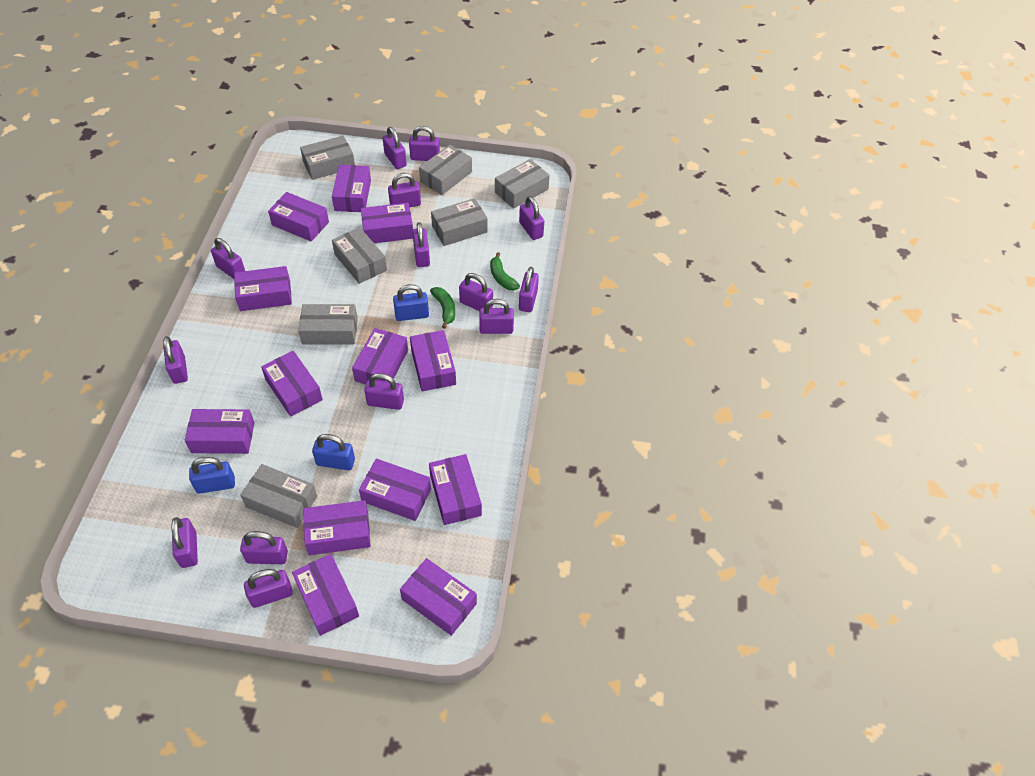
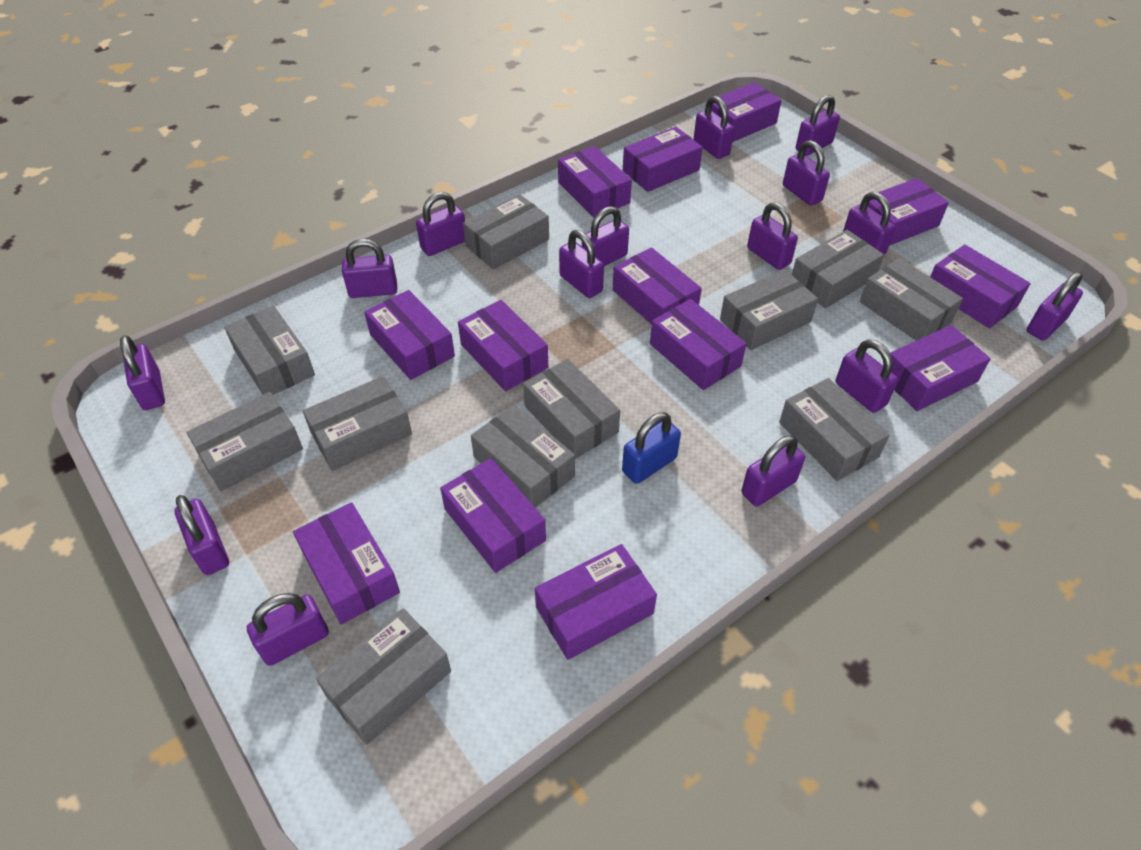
blue padlock: [189,457,235,494] [312,434,355,470] [393,284,429,321] = 3 -> [622,412,681,484] = 1
green banana: [430,287,455,329] [490,252,520,290] = 2 -> none = 0
grey box: [240,464,317,528] [298,304,358,345] [300,136,355,180] [332,227,387,284] [419,145,472,195] [431,198,488,246] [495,159,550,209] = 7 -> [187,392,303,491] [224,306,315,395] [303,376,412,471] [316,608,451,745] [463,194,549,270] [471,404,575,508] [523,359,620,459] [720,269,818,350] [779,378,890,481] [792,230,884,308] [860,258,963,341] = 11
purple padlock: [163,336,188,384] [171,517,198,568] [211,238,245,280] [240,531,288,564] [244,569,293,608] [364,373,404,410] [383,127,407,169] [388,173,421,207] [409,126,440,161] [413,222,430,267] [459,273,493,311] [479,299,514,334] [519,196,544,240] [519,267,539,312] = 14 -> [120,335,165,410] [174,495,229,575] [247,593,329,666] [342,239,397,298] [416,192,465,256] [559,230,604,298] [582,206,629,266] [694,96,734,159] [742,435,805,506] [747,202,798,270] [783,140,830,205] [796,95,840,156] [836,339,898,413] [843,192,895,254] [1027,272,1083,341] = 15

